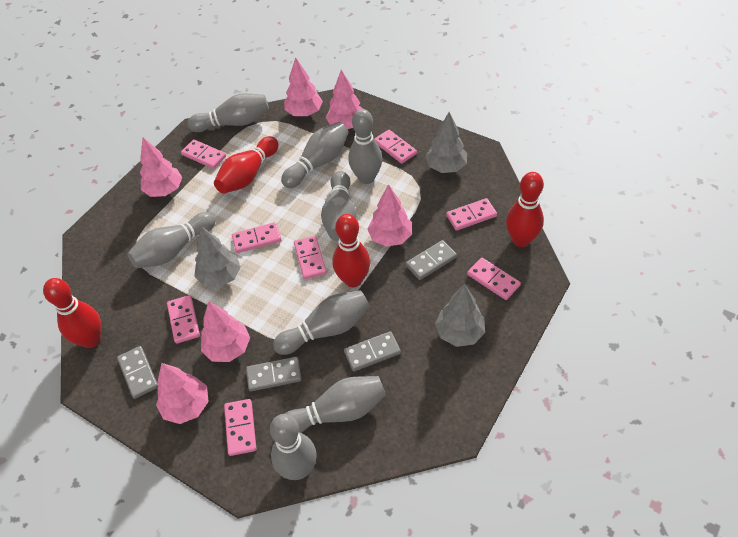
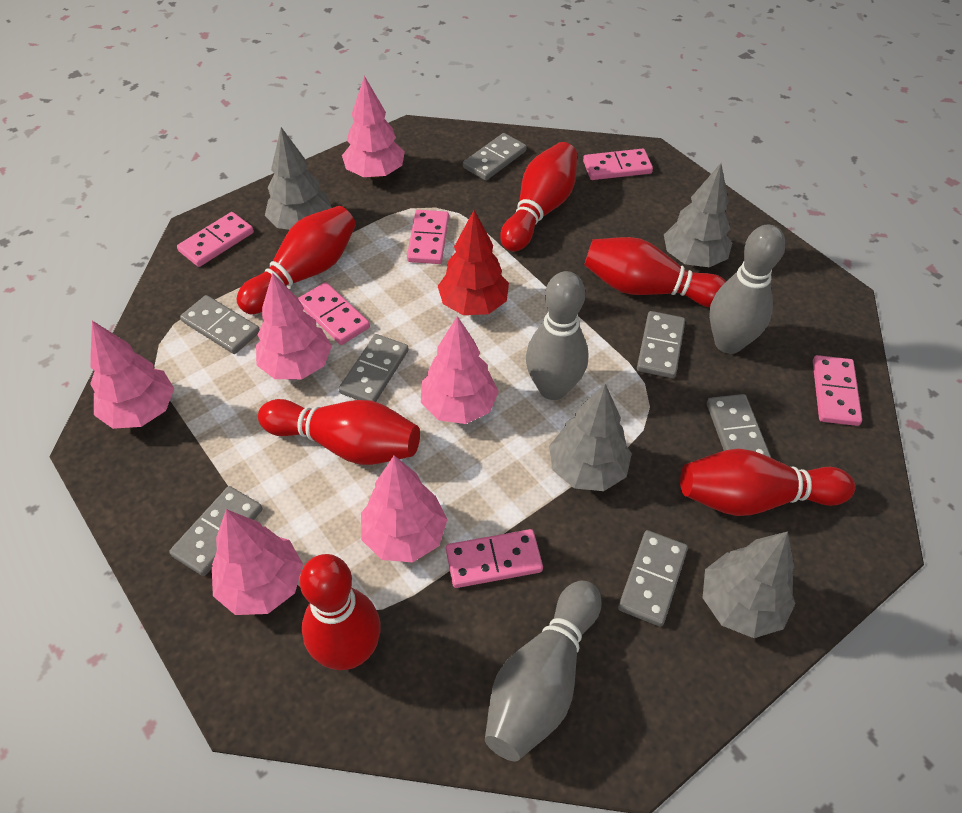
grey bowling pin: [128,212,215,268] [188,93,269,132] [270,414,317,480] [273,290,370,355] [281,122,349,188] [284,376,386,433] [321,171,356,241] [348,109,383,184] = 8 -> [485,581,601,761] [526,271,588,400] [709,225,786,354] = 3
grey domino: [117,346,158,399] [246,357,302,391] [344,331,401,372] [406,240,457,280] = 4 -> [169,486,262,576] [180,295,260,354] [339,334,409,402] [463,133,527,180] [618,530,688,627] [637,311,685,378] [707,394,771,458] = 7
grey tree: [194,226,241,287] [425,112,467,173] [435,284,485,347] = 3 -> [265,127,332,230] [549,384,632,491] [664,163,732,267] [703,531,796,638] = 4
pink domino: [167,295,200,344] [181,139,226,169] [224,399,256,456] [232,222,281,253] [294,236,327,279] [375,130,417,164] [446,198,497,231] [467,258,521,300] = 8 -> [177,212,254,267] [298,282,370,345] [407,210,449,264] [446,529,543,588] [583,149,653,180] [813,355,862,426] = 6
red bowling pin: [43,278,101,348] [214,136,279,194] [332,214,370,287] [506,172,544,247] = 4 -> [237,206,356,314] [258,399,420,465] [300,554,381,670] [500,142,577,251] [584,237,726,307] [680,449,855,516] = 6
red tree: none = 0 -> [438,210,509,315] = 1

